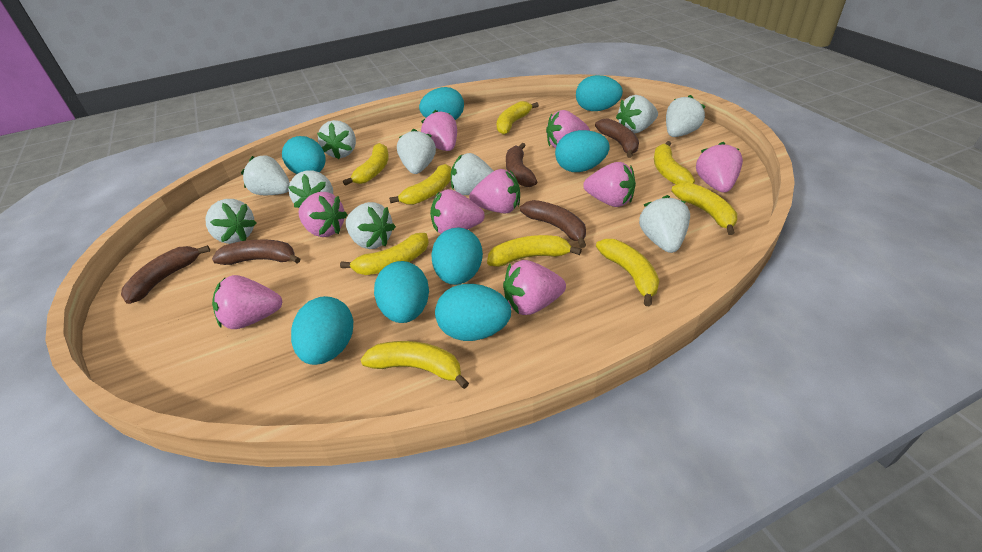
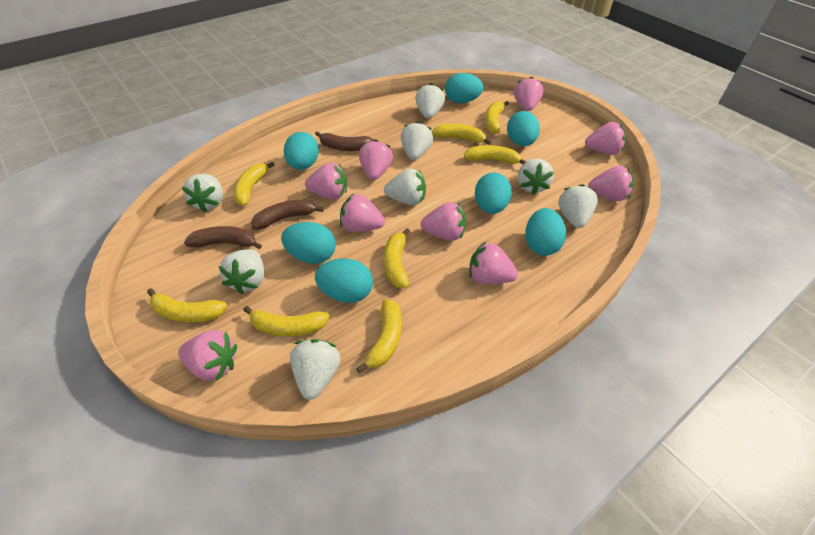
brown banana: [121,245,210,304] [212,240,300,265] [506,143,537,187] [520,200,586,248] [595,118,639,158] = 5 -> [184,226,262,249] [252,200,324,230] [315,131,374,151] = 3
turquoise egg: [282,136,326,174] [291,296,353,365] [374,261,429,323] [419,87,464,120] [431,227,483,285] [435,284,511,341] [555,130,610,172] [576,75,623,111] = 8 -> [281,222,336,264] [284,132,319,170] [315,259,373,303] [445,73,484,103] [475,173,512,214] [507,111,540,146] [525,208,566,256] = 7
white strawberry: [205,199,257,244] [241,155,290,195] [288,170,333,208] [317,120,356,159] [346,202,396,249] [397,129,436,174] [451,153,494,195] [616,95,658,133] [639,195,690,253] [666,95,705,137] = 10 -> [182,174,223,212] [218,249,264,294] [290,339,341,400] [384,169,426,205] [401,121,433,160] [415,83,445,118] [518,159,554,195] [558,184,598,228] = 8
yellow banana: [340,233,429,275] [343,143,389,186] [360,341,469,389] [389,164,451,205] [487,235,582,267] [497,101,539,135] [596,239,659,306] [654,141,695,185] [671,182,737,235] = 9 -> [147,288,227,322] [233,161,275,206] [243,306,329,337] [356,299,402,373] [384,228,410,288] [432,124,491,145] [464,145,527,164] [485,101,509,134] = 8

